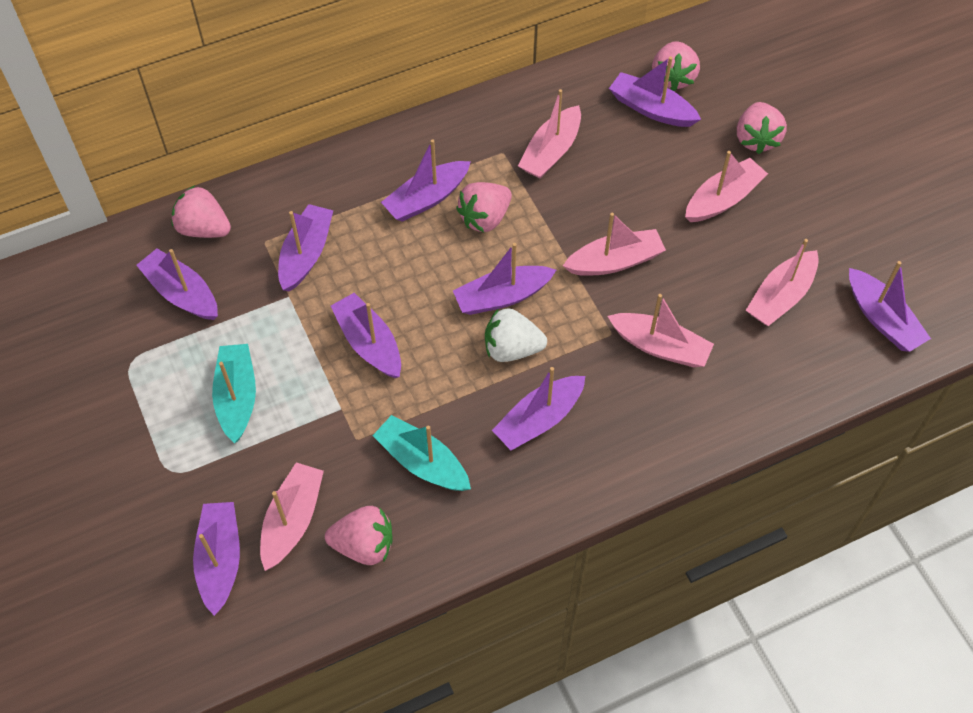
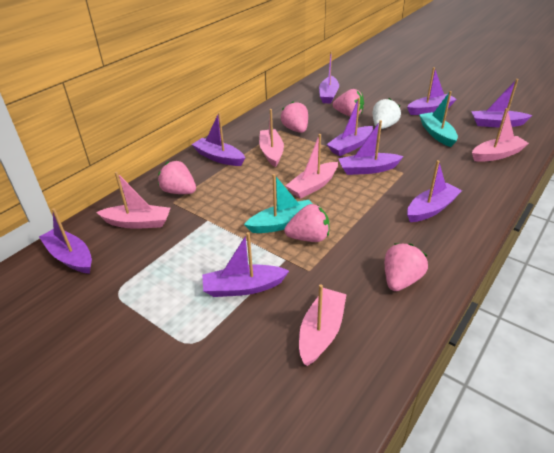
pink boat: [260,462,324,571] [518,89,581,179] [563,213,666,276] [608,294,714,367] [685,151,768,222] [746,239,819,326] = 6 -> [96,172,171,229] [259,109,284,167] [286,134,338,199] [299,284,347,366] [472,108,529,162] = 5

